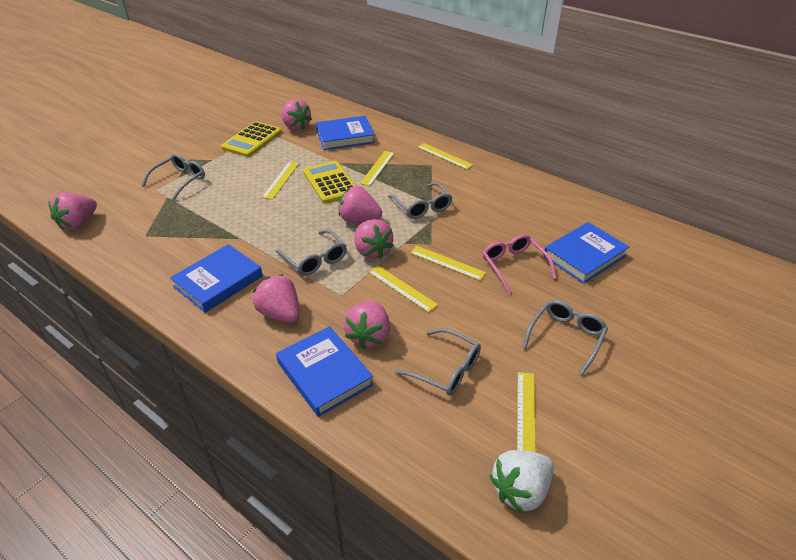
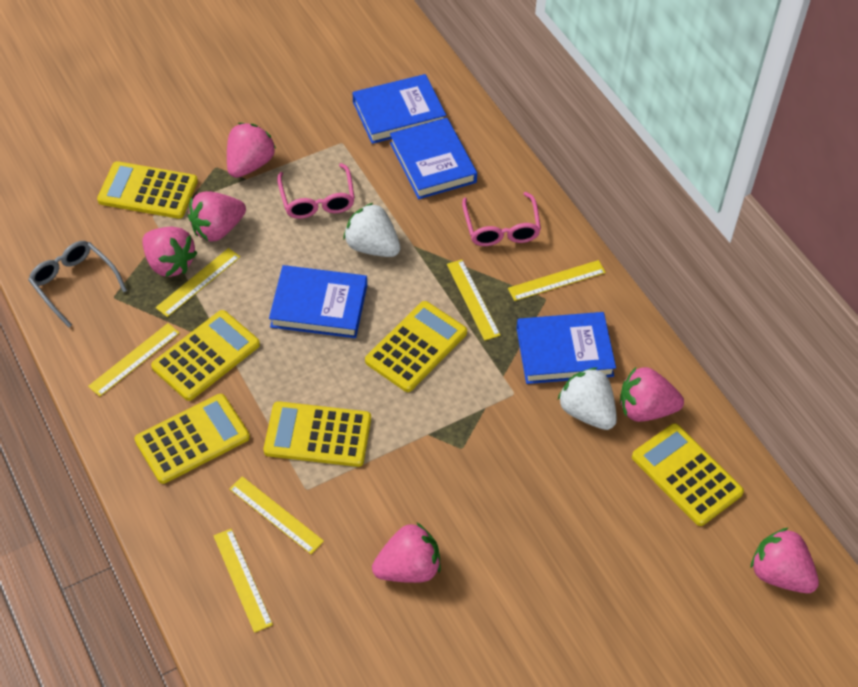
grey glasses: [141,154,205,201] [276,229,347,276] [388,182,452,219] [395,328,481,396] [522,300,608,375] = 5 -> [28,241,127,327] = 1
pink glasses: [483,234,557,294] = 1 -> [277,163,355,219] [462,192,541,246] = 2
white strawberry: [490,450,554,513] = 1 -> [344,203,401,257] [558,367,617,430] = 2
yellow calculator: [221,121,282,157] [303,161,356,203] = 2 -> [97,161,198,219] [134,394,250,484] [151,310,260,401] [264,401,371,467] [365,301,467,392] [632,423,744,526] = 6

